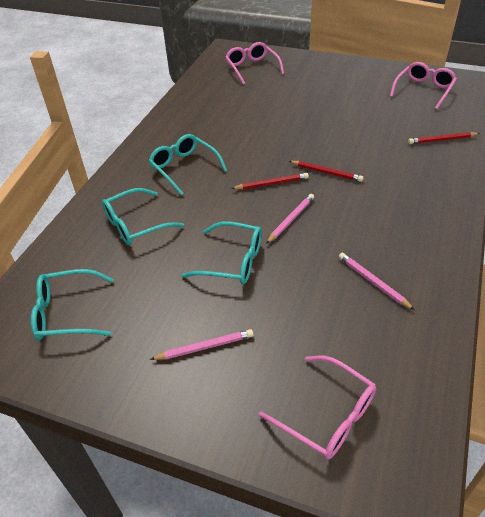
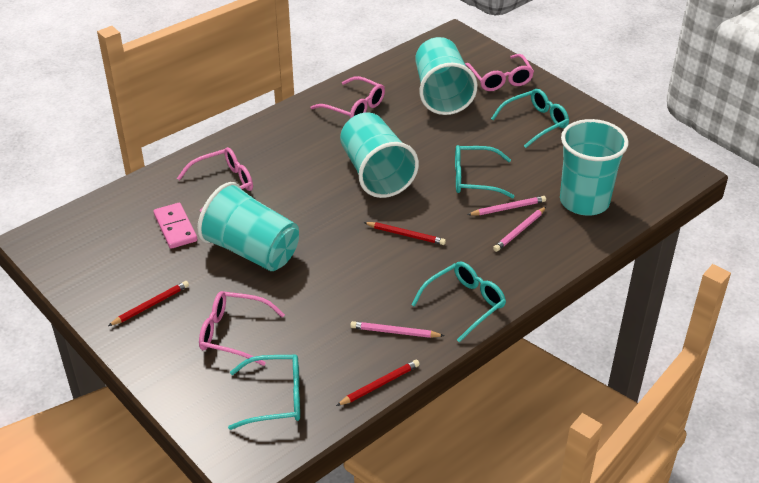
pink domino: none = 0 -> [154,203,197,249] = 1
pink glasses: [225,42,284,85] [259,356,376,460] [390,62,457,110] = 3 -> [177,147,253,212] [199,291,285,366] [311,76,385,119] [465,54,534,91] = 4
turquoise cup: none = 0 -> [197,182,299,271] [340,112,419,198] [415,37,477,115] [560,119,629,216] = 4

